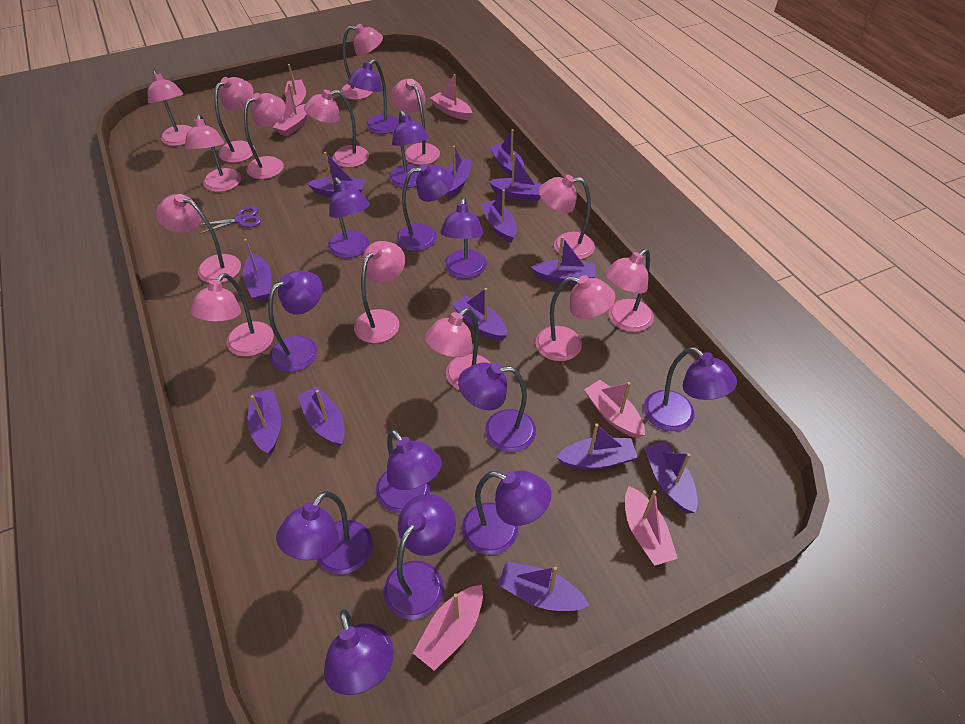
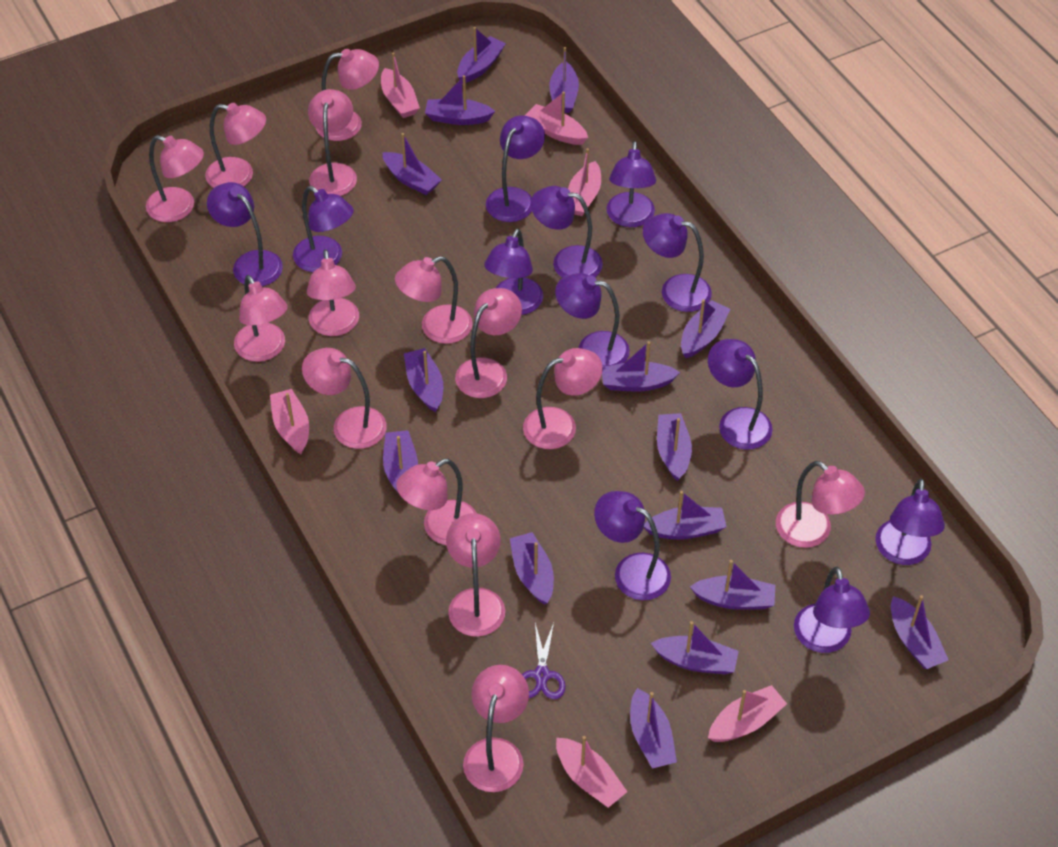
purple boat: [243,239,272,301] [248,389,281,455] [298,386,345,446] [307,152,365,197] [447,146,472,198] [452,288,507,341] [481,189,517,243] [489,153,542,201] [490,129,525,178] [497,561,589,611] [531,237,596,284] [556,424,638,470] [644,441,698,513] = 13 -> [382,133,442,195] [383,430,418,492] [404,348,443,412] [425,75,495,125] [457,27,506,83] [510,532,554,605] [549,47,579,113] [602,341,680,392] [630,688,677,769] [644,491,726,540] [651,621,739,675] [657,413,692,481] [681,299,730,358] [690,560,775,610] [891,595,948,669] = 15
purple lamp: [268,271,323,372] [276,491,373,574] [324,609,394,695] [328,177,370,258] [347,59,399,134] [376,429,442,513] [384,494,456,620] [389,110,429,188] [396,164,454,251] [440,197,487,279] [458,362,536,452] [462,471,551,555] [644,347,737,431] = 13 -> [207,182,283,286] [293,186,354,272] [484,228,543,315] [486,116,545,222] [530,186,603,278] [555,273,630,367] [594,491,671,600] [607,141,656,227] [643,213,712,312] [708,339,773,450] [794,567,870,653] [875,478,945,565] = 12

